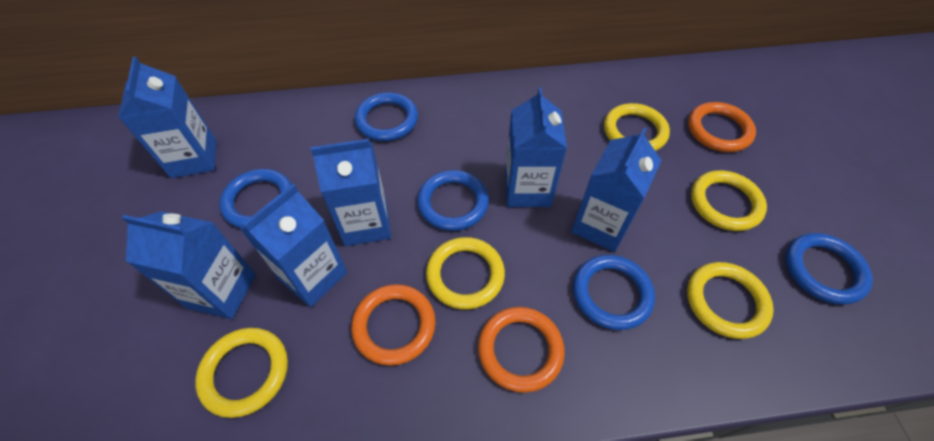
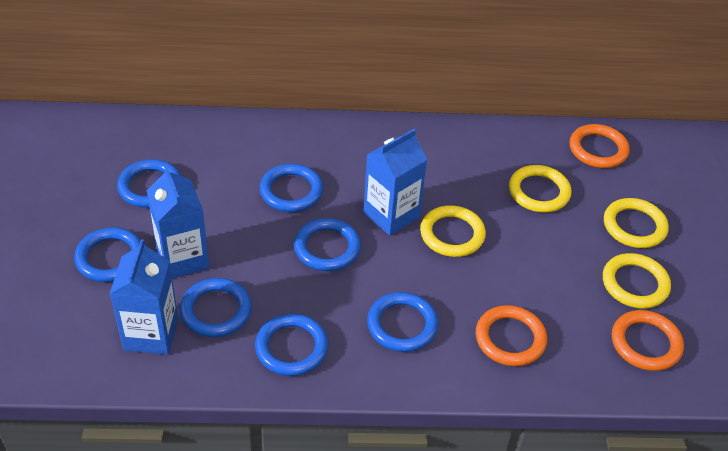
blue carton: [118,56,216,178] [121,211,256,319] [239,184,347,307] [311,139,391,246] [505,88,567,207] [572,127,662,252] = 6 -> [110,239,178,355] [147,166,209,278] [363,129,427,236] = 3
blue ring: [219,169,292,228] [354,92,418,141] [417,170,489,231] [573,255,655,330] [786,233,873,305] = 5 -> [74,227,140,282] [117,159,181,208] [180,278,252,337] [255,313,329,376] [259,164,323,212] [294,218,361,271] [367,292,439,352] = 7
yellow ring: [195,328,288,418] [426,237,505,310] [604,103,670,151] [687,262,774,339] [691,170,767,231] = 5 -> [420,205,486,257] [509,165,572,213] [603,253,671,308] [604,198,669,248] = 4

